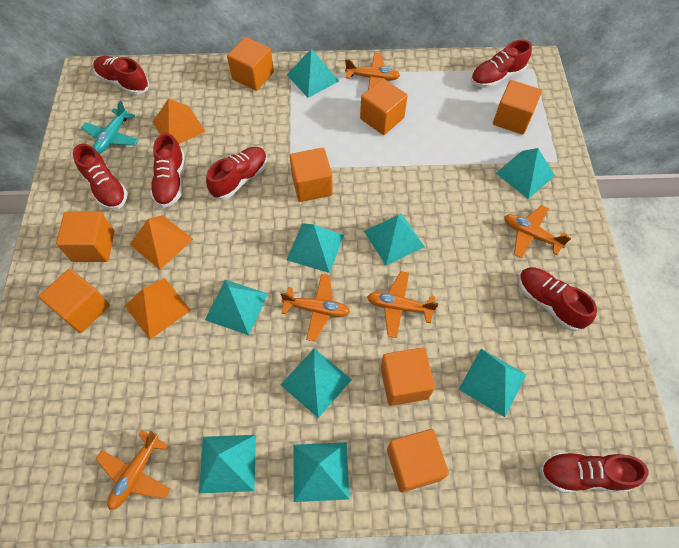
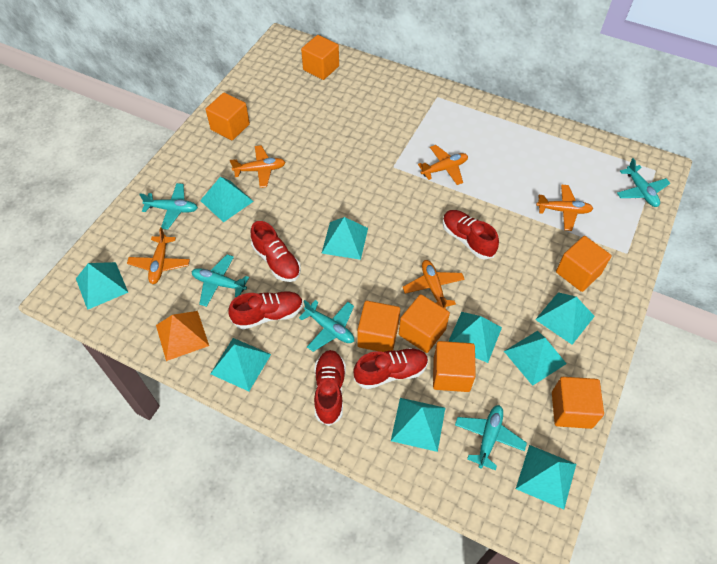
orange cube: [39,269,110,333] [56,212,115,262] [227,37,274,91] [289,148,333,202] [360,79,408,135] [380,347,435,406] [387,429,449,493] [493,80,542,134] = 8 -> [206,93,250,140] [301,35,339,80] [357,301,400,352] [399,294,450,353] [433,341,476,392] [552,377,604,429] [556,236,612,292] = 7
orange pyramid: [125,278,191,339] [129,215,193,270] [153,99,206,144] = 3 -> [156,311,209,361] = 1
red shoe: [73,144,128,210] [93,56,149,95] [150,133,185,208] [206,147,267,200] [471,40,532,88] [519,267,597,331] [540,452,649,493] = 7 -> [229,291,303,329] [251,221,301,282] [314,350,346,426] [353,348,428,389] [443,210,499,260] = 5
turquoise plane: [81,100,139,154] = 1 -> [139,183,198,230] [192,255,249,307] [299,300,354,352] [455,405,527,470] [617,158,670,207] = 5

